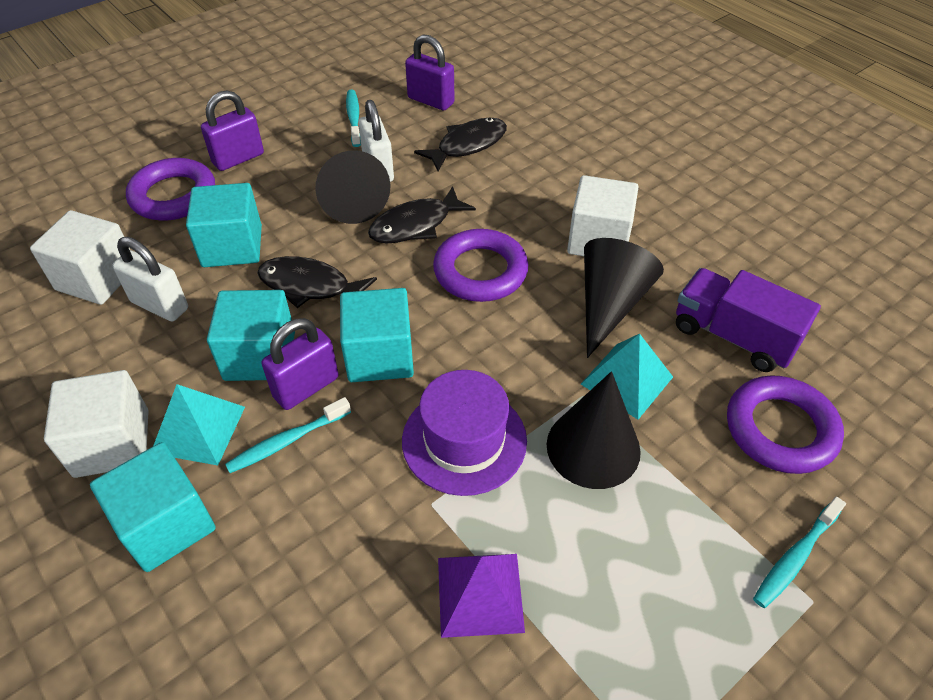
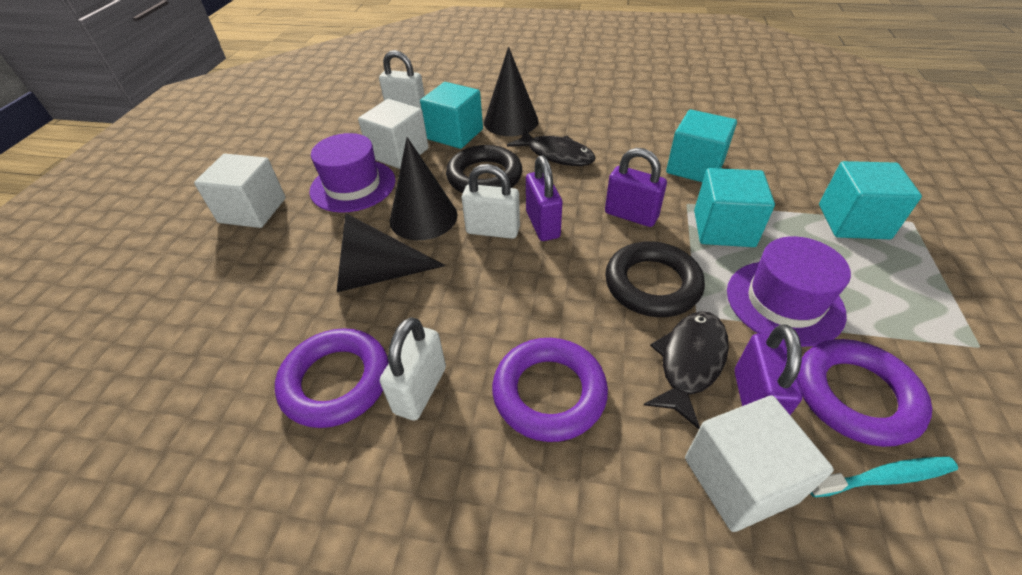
black fish: [258,256,377,308] [368,186,476,243] [414,118,507,172] = 3 -> [507,129,596,166] [644,311,729,429] = 2
black ring: none = 0 -> [446,145,522,193] [605,241,705,317] = 2
purple hat: [402,370,527,496] = 1 -> [309,133,395,213] [727,236,851,347] = 2
purple pyramid: [438,554,525,638] = 1 -> none = 0
purple truck: [676,268,821,372] = 1 -> none = 0
turquoise pyramid: [153,384,245,465] [581,334,673,419] = 2 -> none = 0
turquoise toothbrush: [225,397,351,473] [346,90,361,147] [753,497,846,608] = 3 -> [810,457,958,497] = 1
white padlock: [113,237,188,322] [359,100,394,182] = 2 -> [379,50,425,108] [380,317,446,421] [462,164,520,239] = 3

